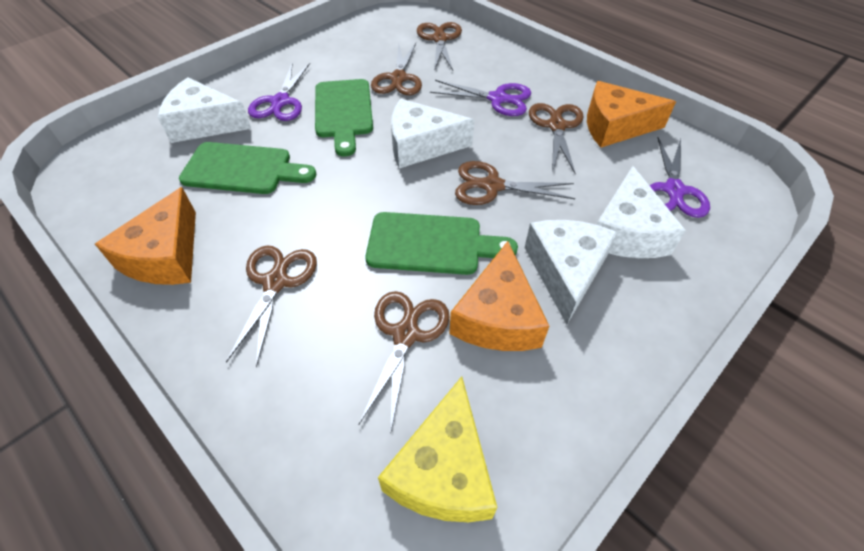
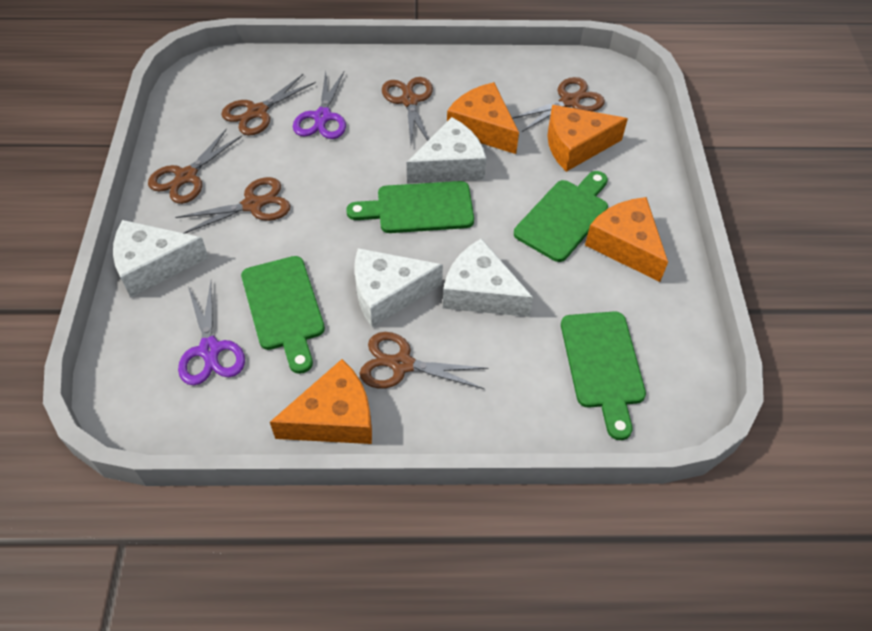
green cutting board: [179,142,316,194] [315,79,373,157] [366,212,518,275] = 3 -> [241,256,325,374] [346,181,474,233] [514,171,608,262] [561,311,646,440] = 4
orange cheese: [95,187,196,285] [449,241,549,351] [587,81,676,148] = 3 -> [270,359,372,444] [447,82,519,154] [547,105,628,172] [585,197,668,282] = 4
purple scissors: [248,63,310,121] [430,80,531,116] [649,138,710,218] = 3 -> [178,282,245,385] [293,70,346,139] = 2
yellow cheese: [378,376,498,522] = 1 -> none = 0

